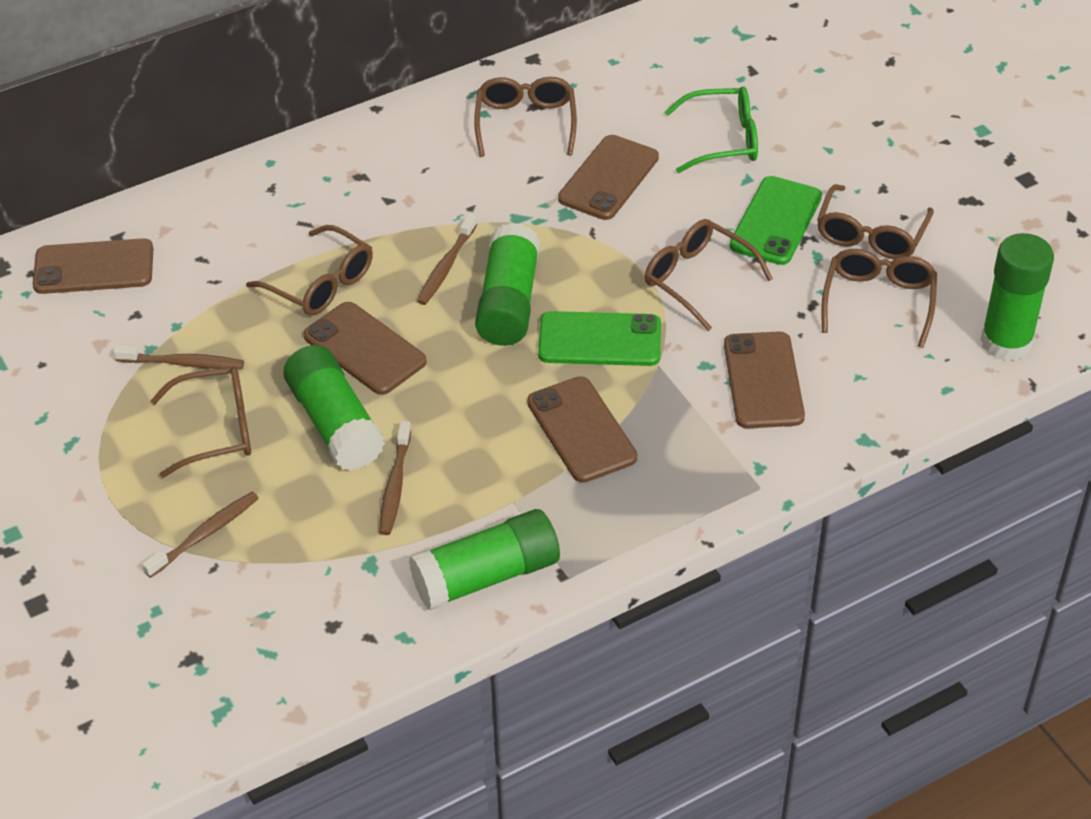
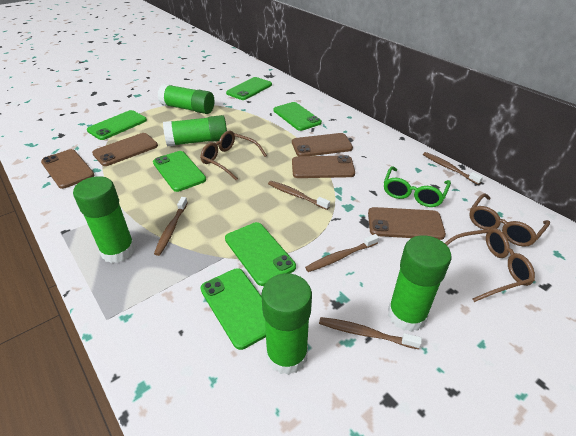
brown glasses: [151,366,251,478] [246,225,373,316] [474,77,577,157] [645,219,773,331] [817,184,934,259] [821,249,937,348] = 6 -> [200,131,267,180] [445,228,535,302] [469,193,550,247] = 3
brown toothbrush: [113,345,244,369] [142,492,259,578] [379,421,411,535] [417,214,477,305] = 4 -> [154,197,188,256] [268,181,330,210] [305,234,379,272] [319,317,422,349] [423,152,483,185] = 5
green glue stick: [283,345,385,471] [409,509,560,610] [475,223,540,346] [980,233,1054,361] = 4 -> [73,176,135,263] [158,84,214,114] [163,115,227,146] [261,273,312,375] [388,235,452,332] = 5
green phone: [538,311,661,366] [730,176,822,265] = 2 -> [87,110,147,140] [153,151,206,192] [200,268,266,350] [225,222,296,286] [226,77,272,100] [274,102,322,131] = 6

